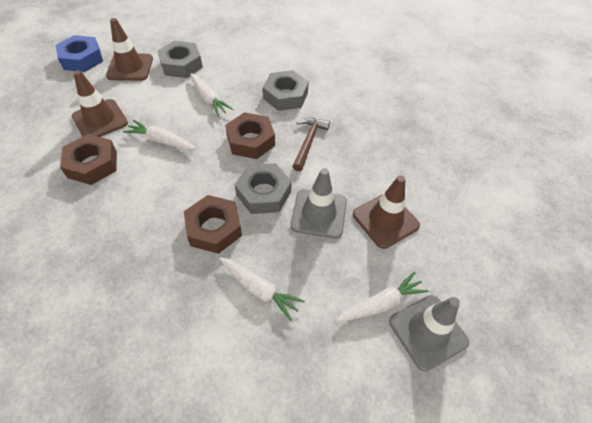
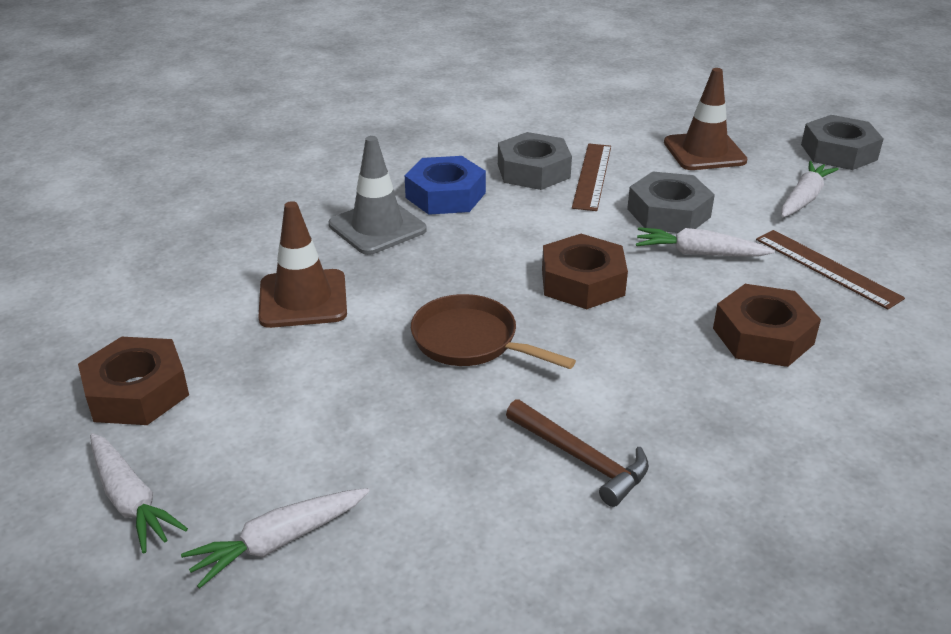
brown pan: none = 0 -> [411,294,576,369] = 1
brown ruler: none = 0 -> [572,144,611,211] [756,230,905,310] = 2
brown traffic cone: [72,70,128,137] [106,18,153,81] [353,175,420,249] = 3 -> [258,201,347,328] [664,68,748,170] = 2
grey traffic cone: [291,168,347,239] [389,295,469,372] = 2 -> [329,136,427,255] = 1

